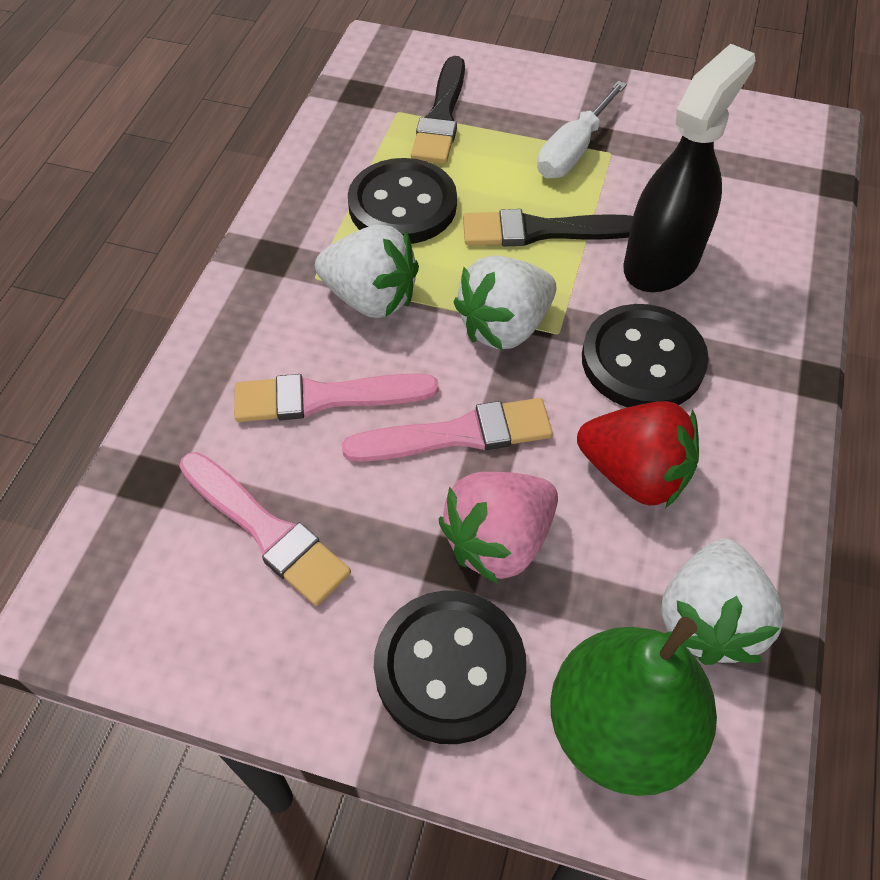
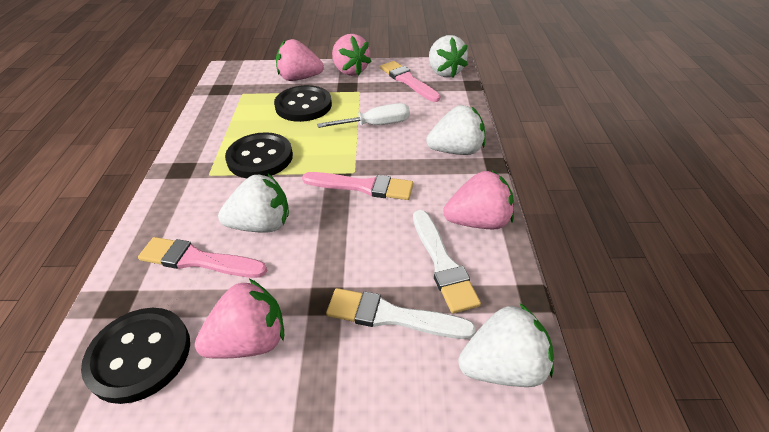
black brush: [411,56,465,164] [463,209,633,246] = 2 -> none = 0
black spray bottle: [623,44,755,292] = 1 -> none = 0
green pear: [550,617,717,796] = 1 -> none = 0
pink strawberry: [439,472,558,584] = 1 -> [195,279,284,359] [276,39,324,81] [332,34,372,76] [443,170,514,229] = 4
red strawberry: [577,401,699,508] = 1 -> none = 0
white brush: none = 0 -> [326,288,476,339] [413,210,481,314] = 2
white strawberry: [315,224,419,318] [454,255,556,350] [661,539,784,665] = 3 -> [218,174,289,233] [426,105,485,155] [429,35,468,78] [458,303,554,387] = 4

